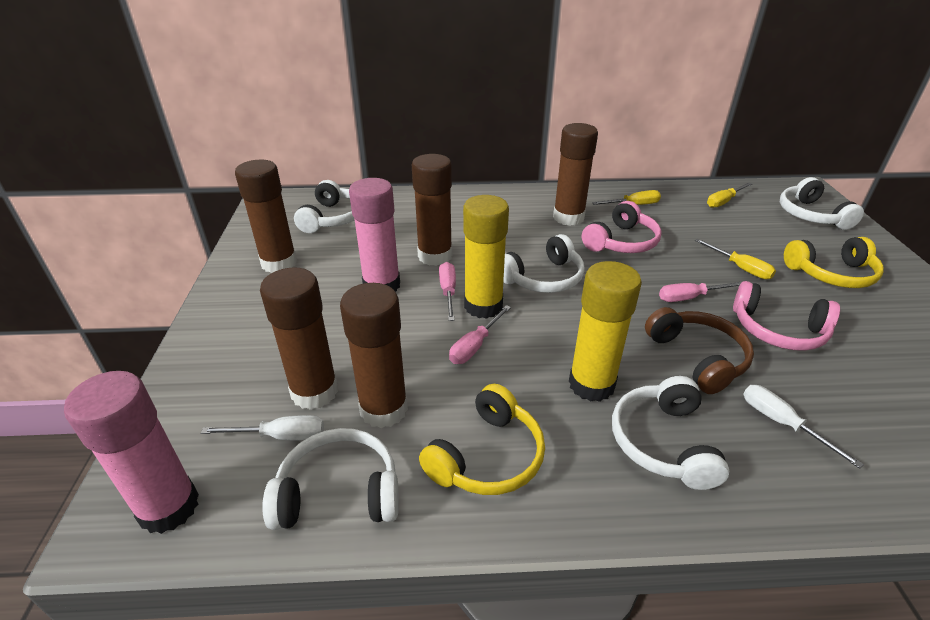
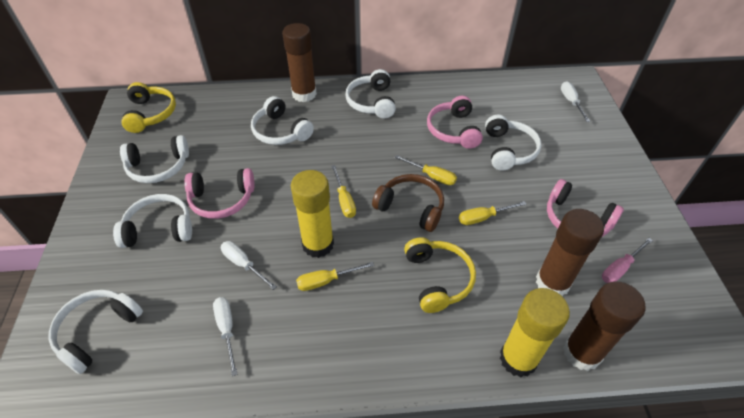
brown glue stick: [235,160,297,273] [260,267,338,410] [340,283,408,428] [412,154,452,266] [553,123,598,226] = 5 -> [282,23,317,102] [536,209,604,296] [563,281,645,371] = 3
pink glue stick: [64,371,199,534] [349,178,400,292] = 2 -> none = 0
pink headphones: [582,201,662,253] [733,281,840,351] = 2 -> [184,168,255,219] [427,96,483,149] [547,179,624,237] = 3
pink screwdriver: [439,262,456,321] [449,305,511,364] [659,282,742,302] = 3 -> [602,238,653,283] = 1
white headphones: [262,428,399,530] [294,180,355,233] [503,234,585,293] [612,376,729,490] [780,177,864,230] = 5 -> [49,290,143,374] [113,194,192,248] [120,135,189,183] [251,96,314,145] [345,69,396,118] [485,115,541,171] = 6
white screwdriver: [201,415,324,440] [743,385,864,469] = 2 -> [213,297,237,376] [221,241,277,290] [561,81,590,122] = 3
yellow screwdriver: [592,190,661,205] [695,239,776,279] [707,183,752,208] = 3 -> [296,262,374,291] [331,165,356,218] [395,155,457,185] [459,201,527,225] = 4

